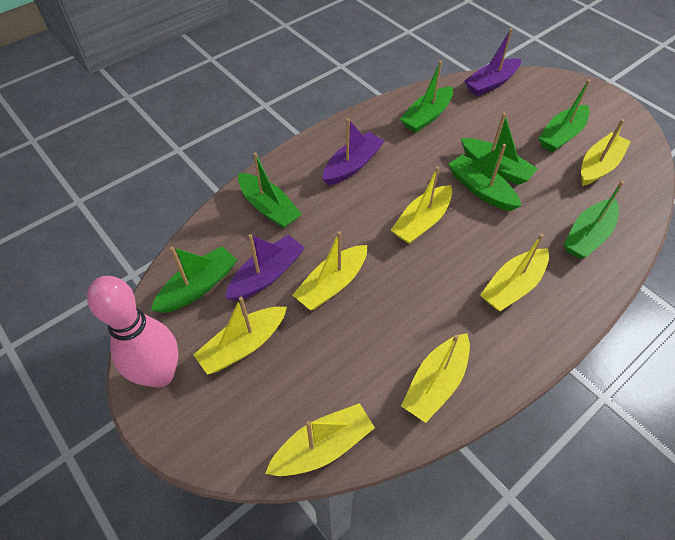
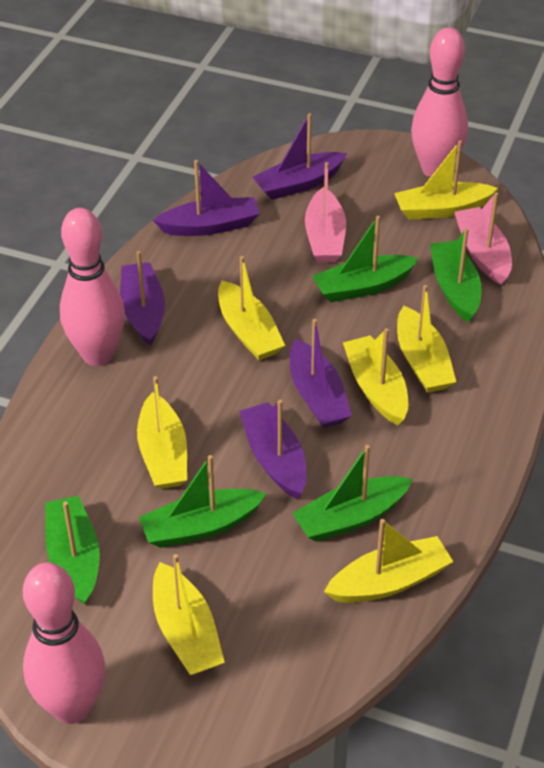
green boat: [151,246,237,313] [238,152,302,229] [400,61,453,133] [448,144,521,211] [461,113,538,185] [539,79,590,152] [564,181,624,259] = 7 -> [45,496,100,605] [139,455,267,548] [292,445,413,542] [312,216,419,302] [430,228,482,322] = 5
pink boat: none = 0 -> [305,162,346,263] [454,192,512,285] = 2
pink bowling pin: [87,276,178,388] = 1 -> [23,562,105,724] [60,208,125,366] [411,27,468,177] = 3
purple boat: [225,234,305,301] [323,119,384,185] [464,29,521,96] = 3 -> [120,251,165,346] [153,160,260,236] [239,400,307,499] [252,113,347,200] [290,319,352,428] = 5

